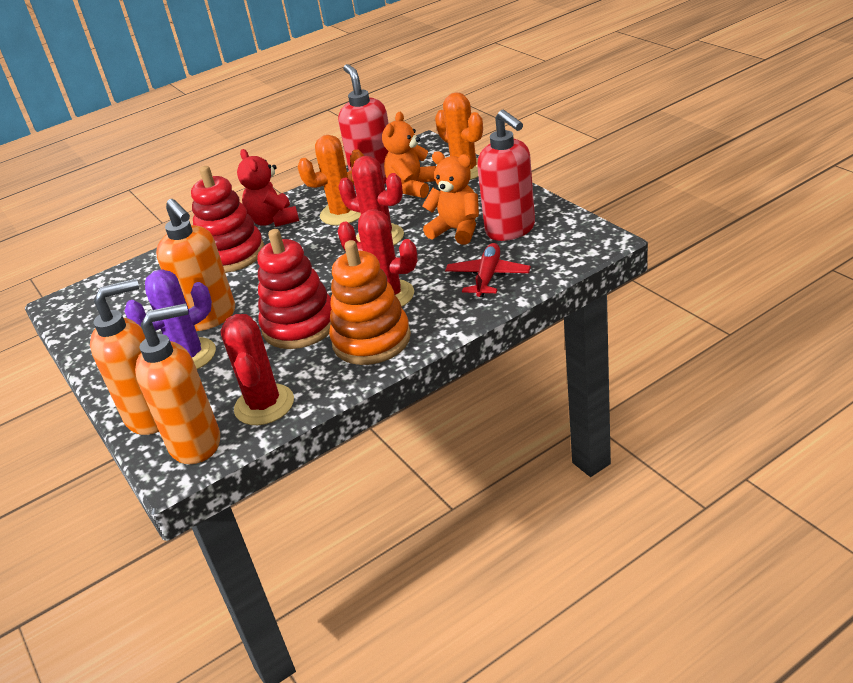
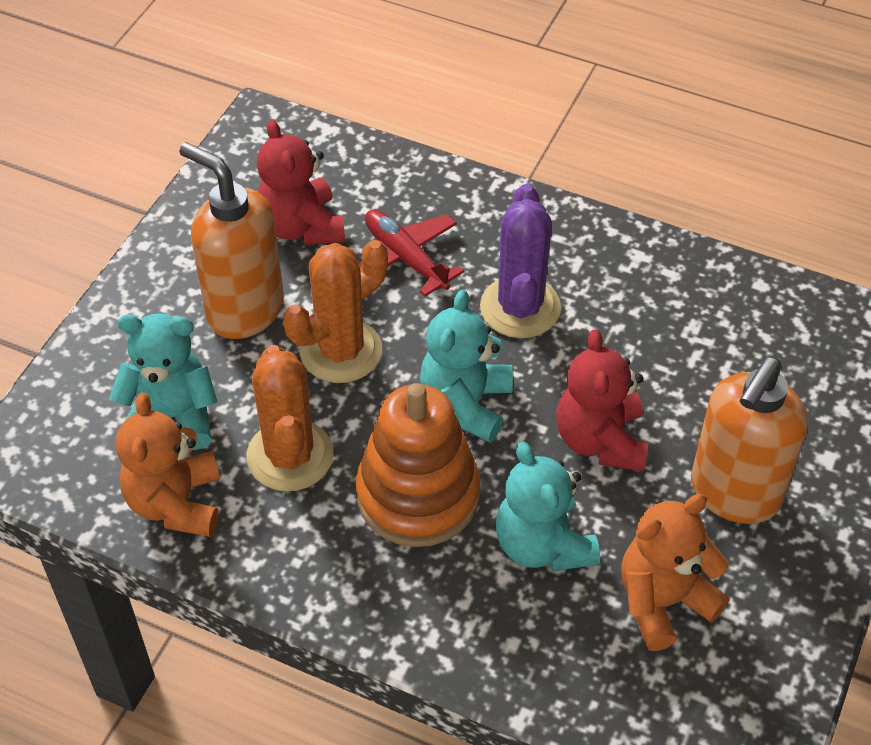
orange soap dispenser: [90,279,159,435] [135,303,220,464] [156,199,235,331] = 3 -> [179,142,284,339] [691,357,808,524] = 2
red cactus: [221,314,294,425] [338,156,404,245] [338,209,418,307] = 3 -> none = 0
red soap dispenser: [338,64,389,184] [477,110,535,241] = 2 -> none = 0
red stacking toy: [191,166,264,273] [257,229,331,349] = 2 -> none = 0
red teddy bear: [237,149,299,227] = 1 -> [257,119,345,245] [556,329,649,472] = 2
turquoise teddy bear: none = 0 -> [109,313,218,450] [420,290,513,442] [496,442,600,572] = 3

